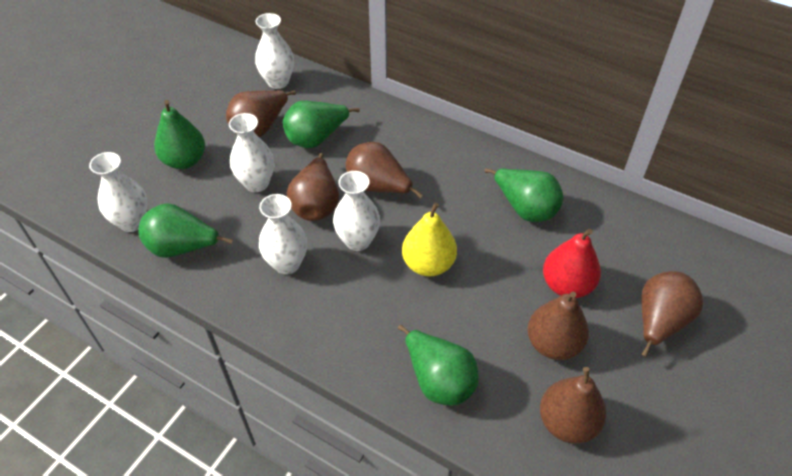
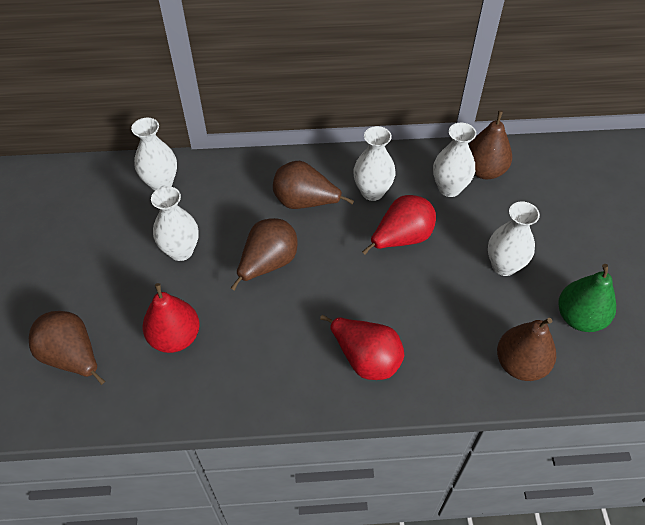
brown pear: [226,90,296,137] [287,153,339,221] [346,142,423,198] [527,292,589,360] [540,367,606,444] [641,271,703,357] = 6 -> [29,311,105,385] [231,218,297,291] [273,161,354,209] [469,110,512,179] [497,318,556,381] = 5
green pear: [138,203,233,258] [154,100,205,169] [283,101,360,148] [398,325,479,406] [485,168,564,222] = 5 -> [558,264,616,332] = 1
red pear: [543,229,601,298] = 1 -> [143,283,200,353] [320,315,404,380] [362,195,436,255] = 3
yellow pear: [402,203,457,277] = 1 -> none = 0

